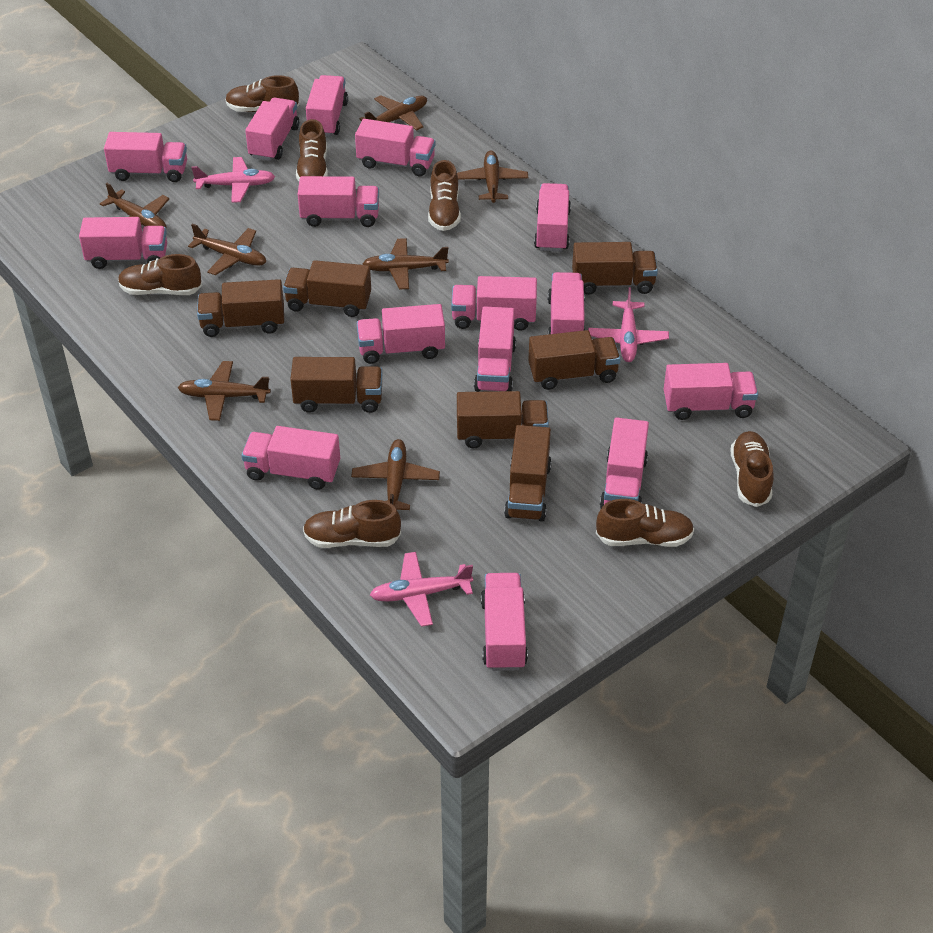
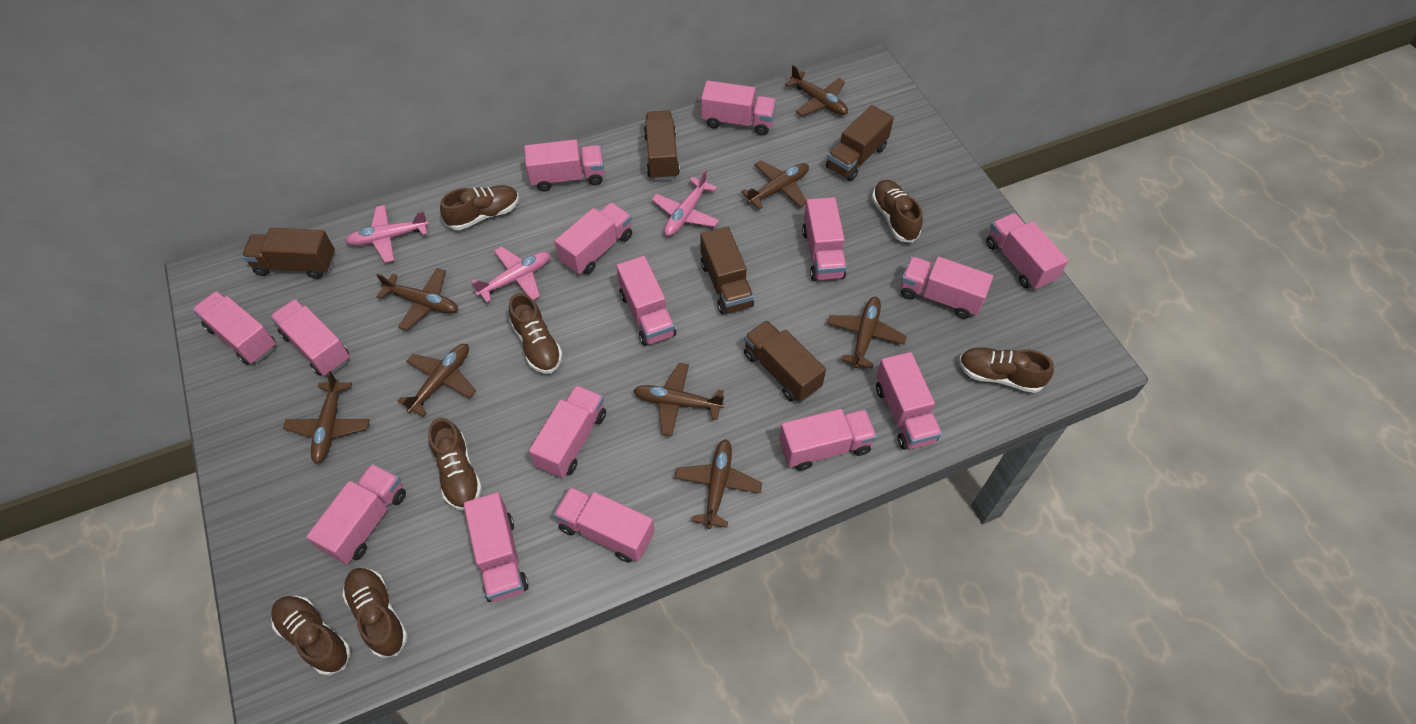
brown plane: [100,183,169,227] [178,361,271,421] [188,224,266,275] [351,439,440,510] [360,95,427,131] [363,238,449,289] [457,151,528,203] = 7 -> [283,371,370,464] [376,268,458,331] [398,344,476,417] [633,363,724,436] [675,439,762,529] [741,160,809,209] [785,65,848,116] [827,297,907,369] = 8
brown truck: [197,279,284,337] [283,260,371,317] [290,357,383,413] [457,391,549,449] [504,425,552,521] [528,330,621,390] [572,242,658,295] = 7 -> [242,228,335,279] [644,111,680,180] [700,227,754,315] [744,320,826,403] [826,105,894,181] = 5

